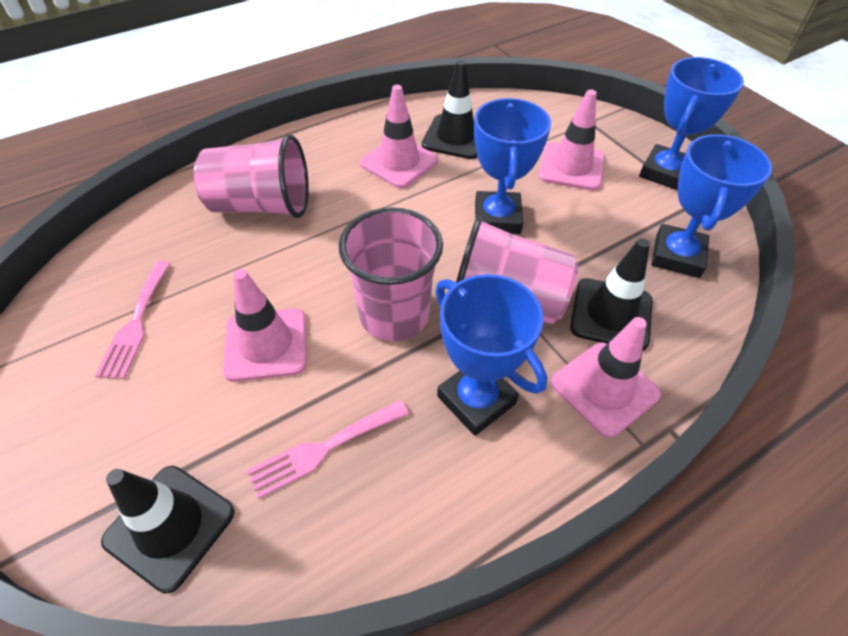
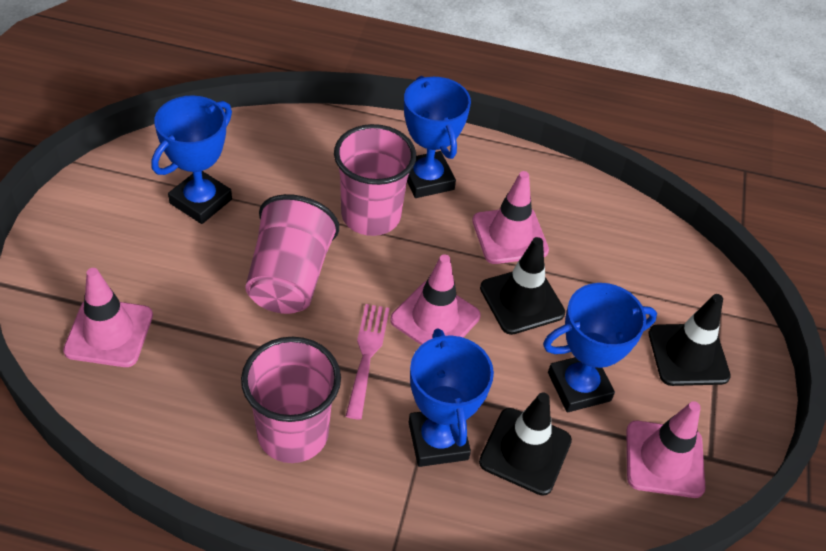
pink fork: [95,261,171,379] [246,400,409,499] = 2 -> [346,304,390,420] = 1

